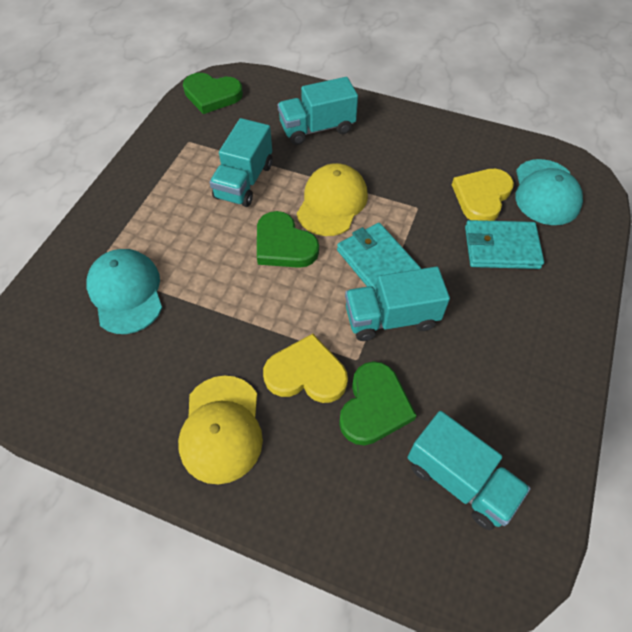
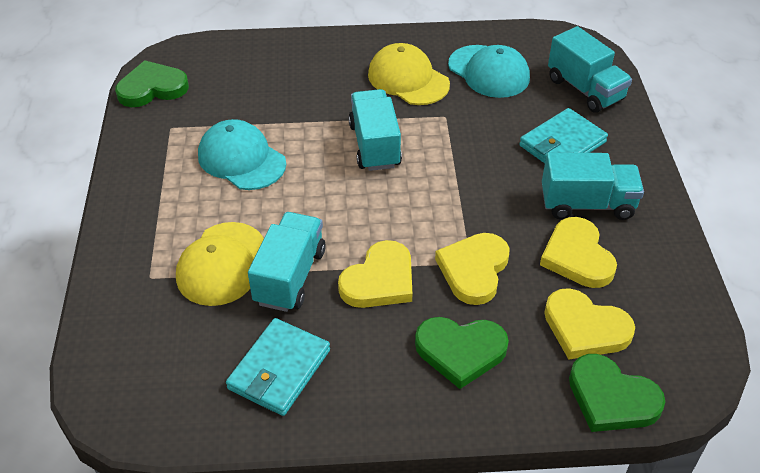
yellow heart: [263,334,348,403] [452,169,514,221] = 2 -> [338,240,412,308] [435,233,510,305] [540,217,617,288] [544,288,635,360] = 4

